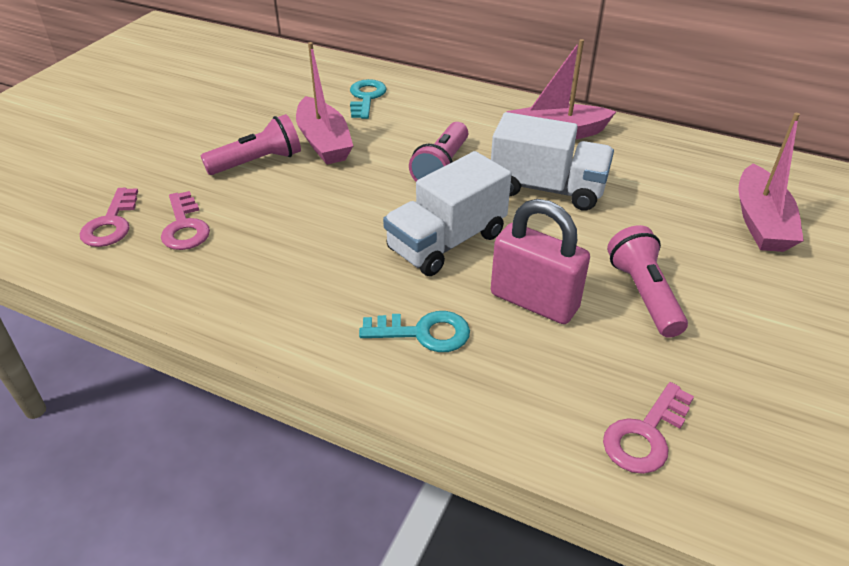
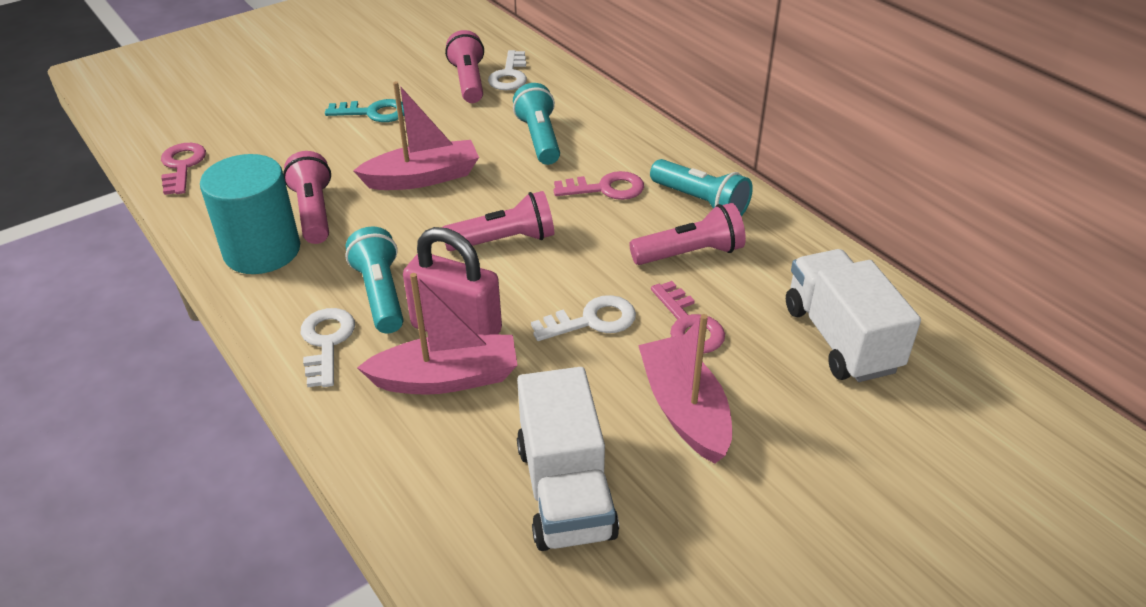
pink flashlight: [201,114,301,175] [409,122,468,182] [607,225,688,338] = 3 -> [283,151,331,244] [442,191,554,251] [445,30,484,103] [629,203,746,265] = 4
turquoise cylinder: none = 0 -> [200,154,300,274] = 1
turquoise flashlight: none = 0 -> [345,226,403,333] [513,83,560,165] [650,159,753,216] = 3
turquoise key: [350,79,386,119] [359,311,470,352] = 2 -> [325,99,404,122] = 1
white key: none = 0 -> [301,308,355,387] [488,50,527,90] [531,295,636,341] = 3

